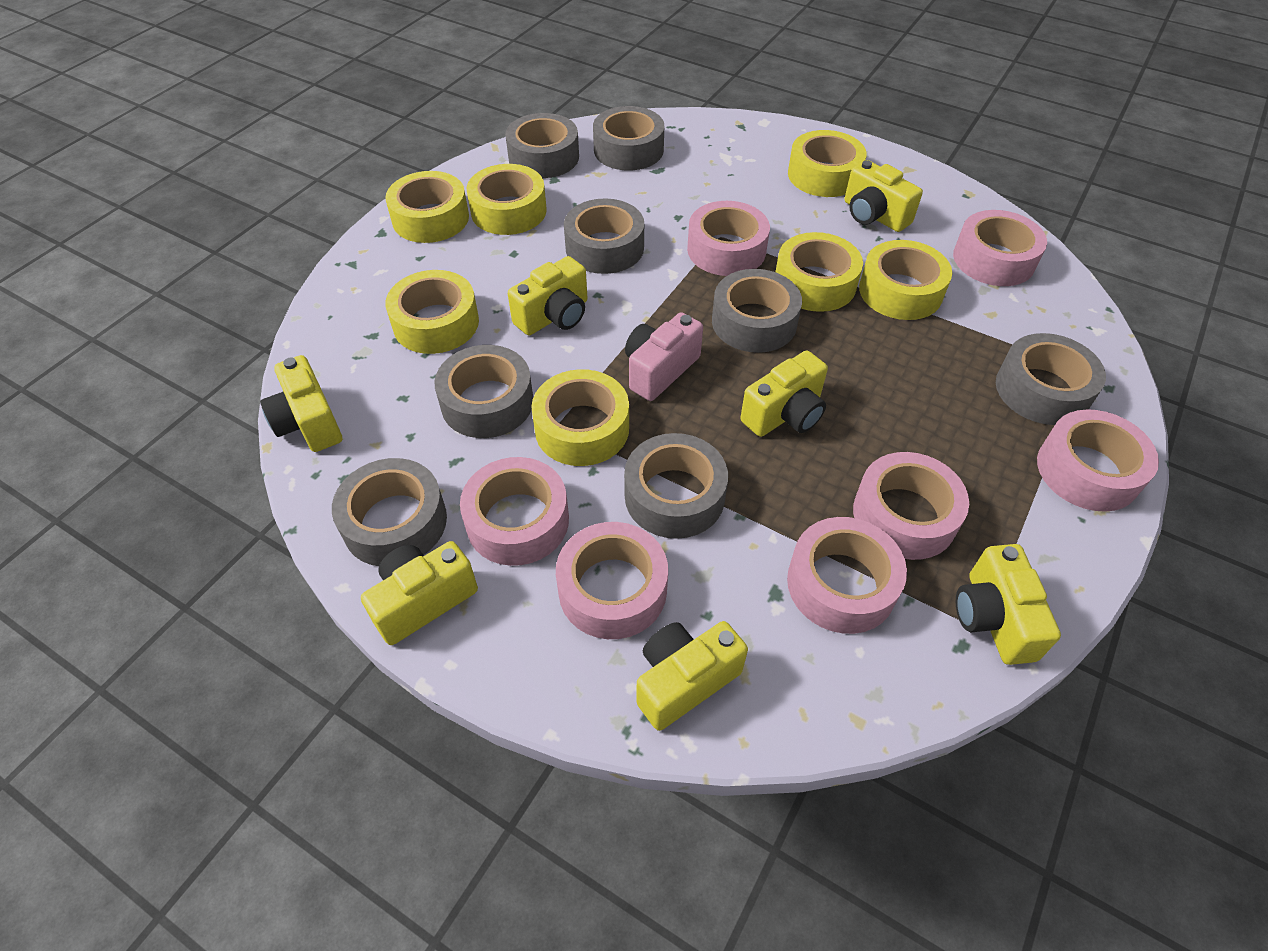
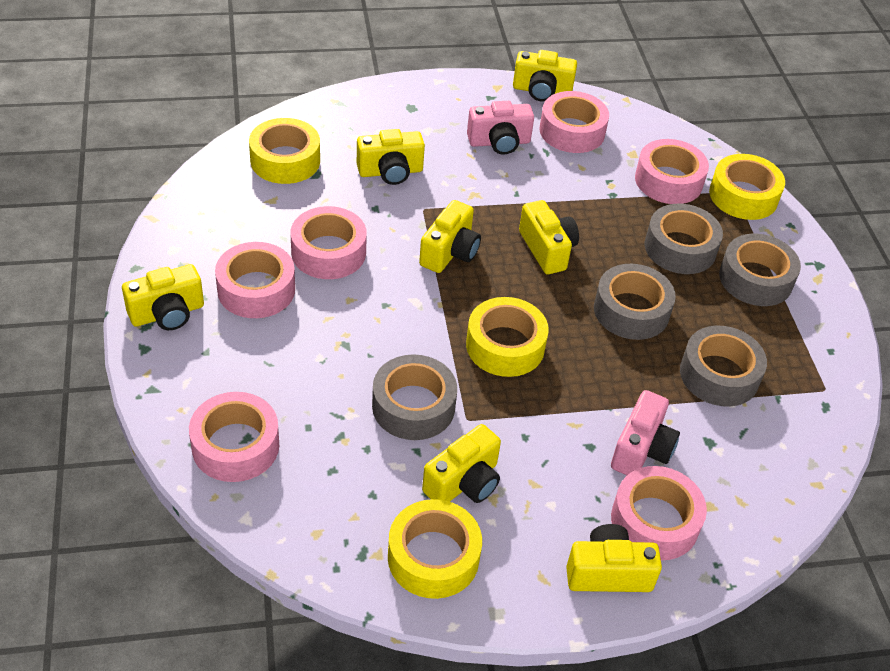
grey tape: [332,458,447,566] [434,345,533,438] [505,113,579,178] [564,199,644,274] [593,106,664,171] [624,433,728,539] [712,269,802,353] [996,333,1106,425] = 8 -> [372,354,457,440] [594,264,676,340] [645,204,723,274] [680,326,767,407] [719,234,801,306] = 5
pink camera: [625,312,703,401] = 1 -> [467,101,534,155] [611,390,680,475] = 2
pink tape: [460,457,569,566] [556,522,668,639] [687,201,770,276] [787,517,907,634] [853,452,969,560] [953,210,1047,286] [1037,409,1159,512] = 7 -> [189,392,279,482] [215,242,295,318] [291,206,367,279] [539,91,609,153] [611,466,707,560] [635,139,709,204] = 6
yellow tape: [385,171,469,243] [385,270,479,354] [467,164,547,235] [531,369,629,466] [776,232,863,312] [788,130,867,197] [859,240,952,320] = 7 -> [249,118,320,184] [388,499,482,599] [466,297,549,377] [709,154,785,220] = 4

